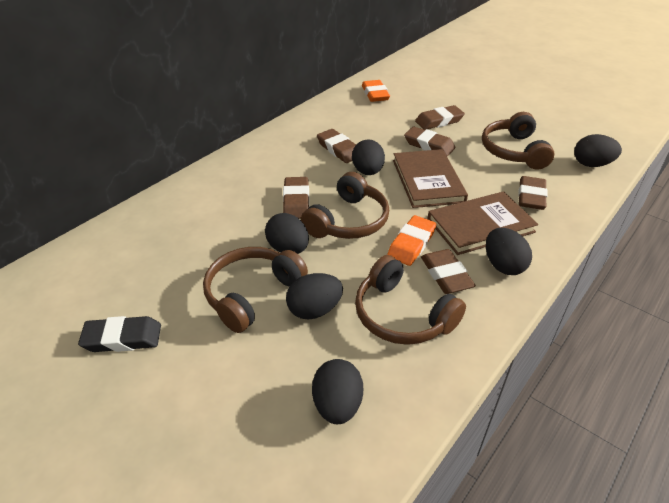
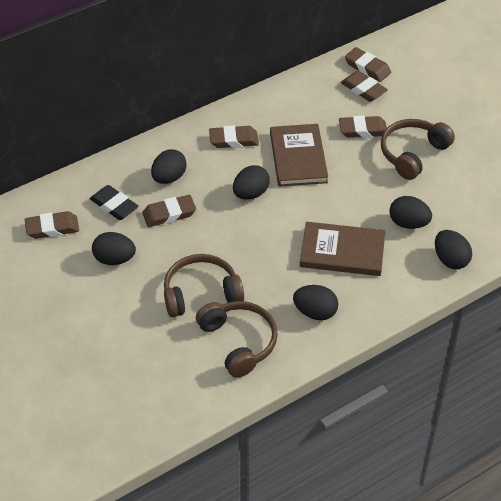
brown headphones: [203,247,308,333] [301,172,389,239] [355,255,466,345] [482,112,554,170] = 4 -> [164,254,244,317] [196,301,278,378] [381,119,455,180] = 3
orange eraser: [362,80,390,102] [387,215,436,266] = 2 -> none = 0

